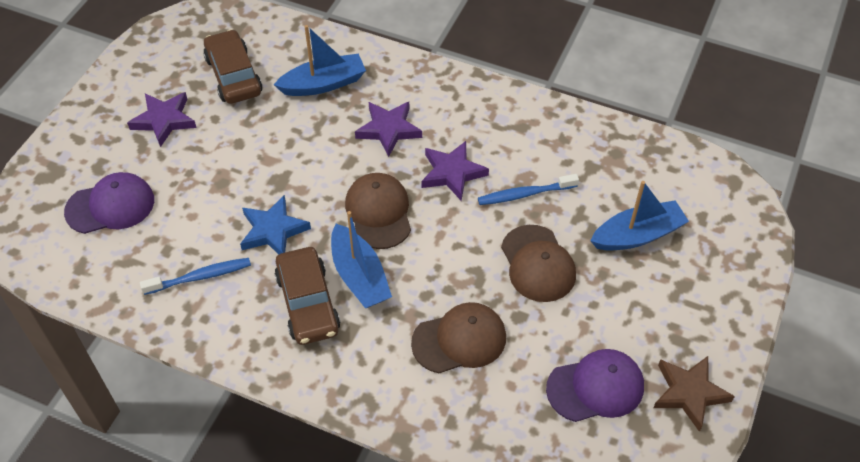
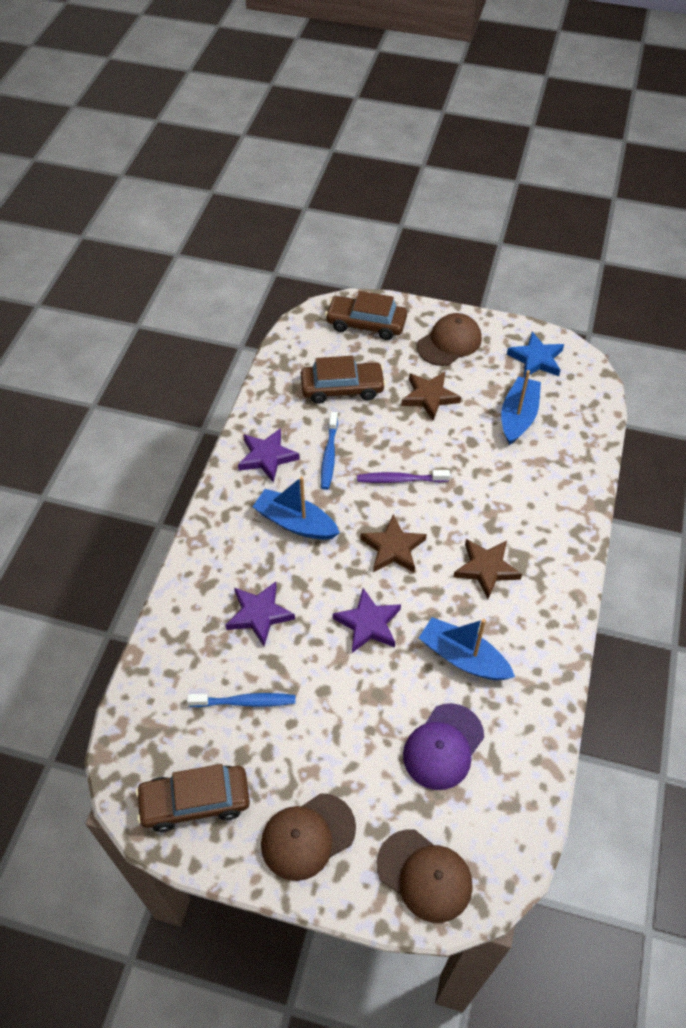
brown car: [203,29,262,104] [274,247,340,345] = 2 -> [135,764,250,832] [301,356,386,404] [325,291,407,340] = 3
brown star: [653,356,735,432] = 1 -> [361,514,427,573] [401,372,461,421] [454,539,522,599] = 3
purple cap: [64,172,154,234] [546,349,644,422] = 2 -> [403,703,484,790] = 1
purple toothbrush: none = 0 -> [357,470,450,483] = 1

